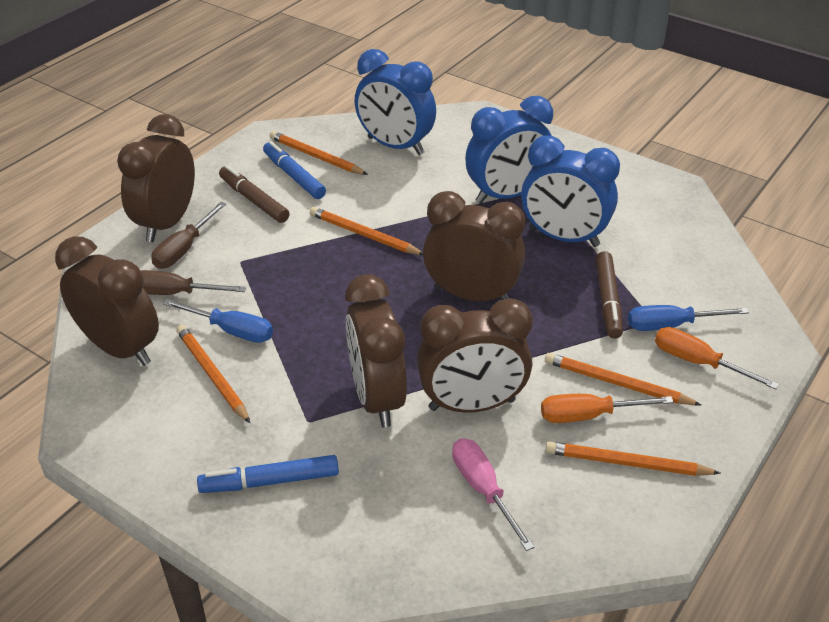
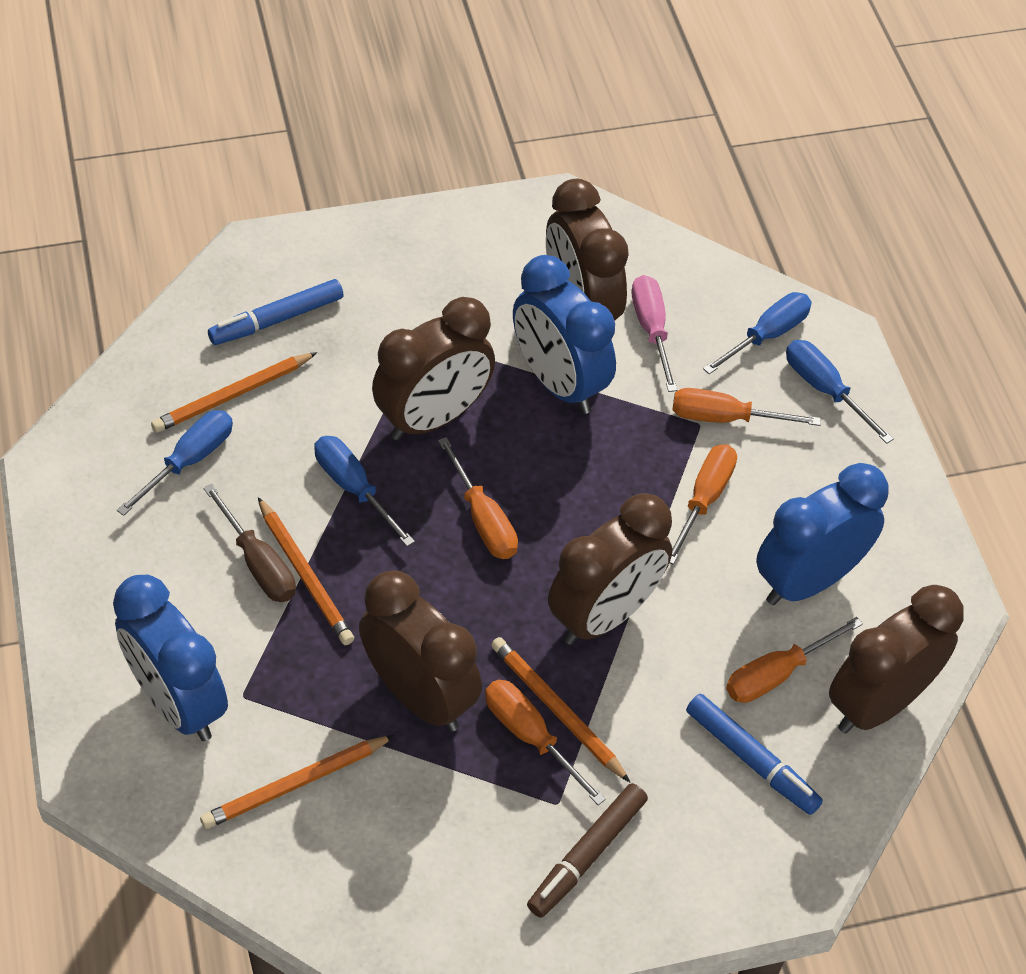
blue screwdriver: [163,299,273,343] [628,305,749,331] = 2 -> [117,410,233,516] [314,436,415,547] [703,292,812,374] [786,340,893,444] = 4
brown marker: [219,165,290,223] [596,251,623,339] = 2 -> [527,783,648,918] = 1
brown screwdriver: [141,270,246,295] [151,202,226,269] = 2 -> [203,484,296,602] = 1
orange pencil: [176,325,250,423] [270,131,368,175] [310,207,423,255] [545,353,701,405] [545,441,721,476] = 5 -> [151,352,317,433] [200,735,395,829] [258,497,354,645] [491,637,630,782] = 4
orange screwdriver: [541,394,674,423] [655,327,779,389] = 2 -> [438,437,518,559] [485,680,606,805] [670,444,737,565] [673,388,821,426] [726,617,863,703] = 5

